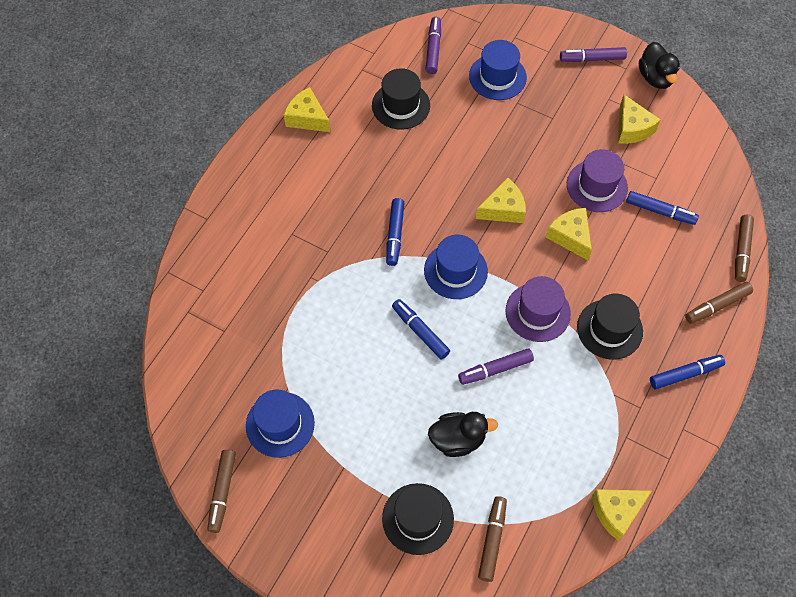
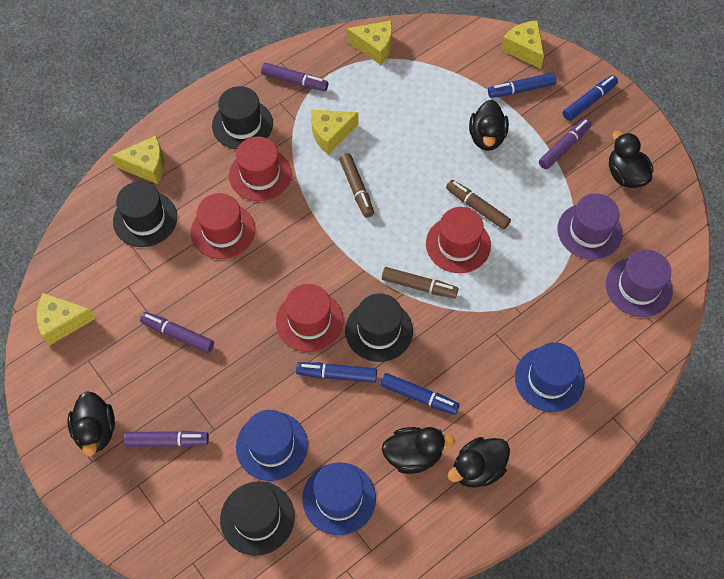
black duck: [428,412,498,457] [639,42,680,89] = 2 -> [68,391,115,456] [382,427,455,474] [448,437,510,488] [469,100,509,151] [609,131,653,188] = 5
black hat: [372,68,430,130] [382,483,454,555] [577,294,643,360] = 3 -> [113,181,177,247] [212,86,273,149] [220,481,295,556] [345,293,413,362] = 4
brown marker: [207,450,236,533] [478,496,507,582] [685,282,753,324] [735,215,754,282] = 4 -> [339,153,374,218] [382,267,458,298] [446,180,511,230] = 3
purple marker: [426,17,441,74] [458,348,534,385] [560,47,627,62] = 3 -> [124,431,209,447] [140,312,214,353] [261,62,328,91] [539,118,592,169] = 4
red hat: none = 0 -> [191,193,255,259] [229,137,292,201] [276,284,343,352] [426,207,491,273] = 4

